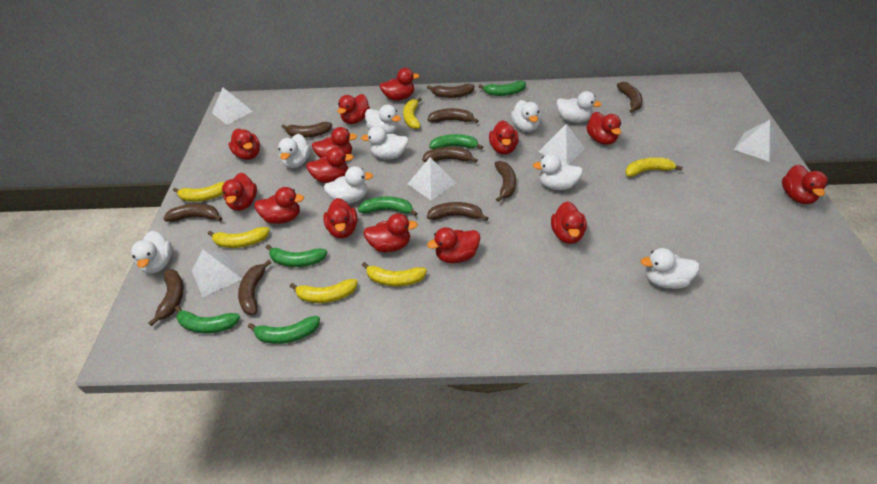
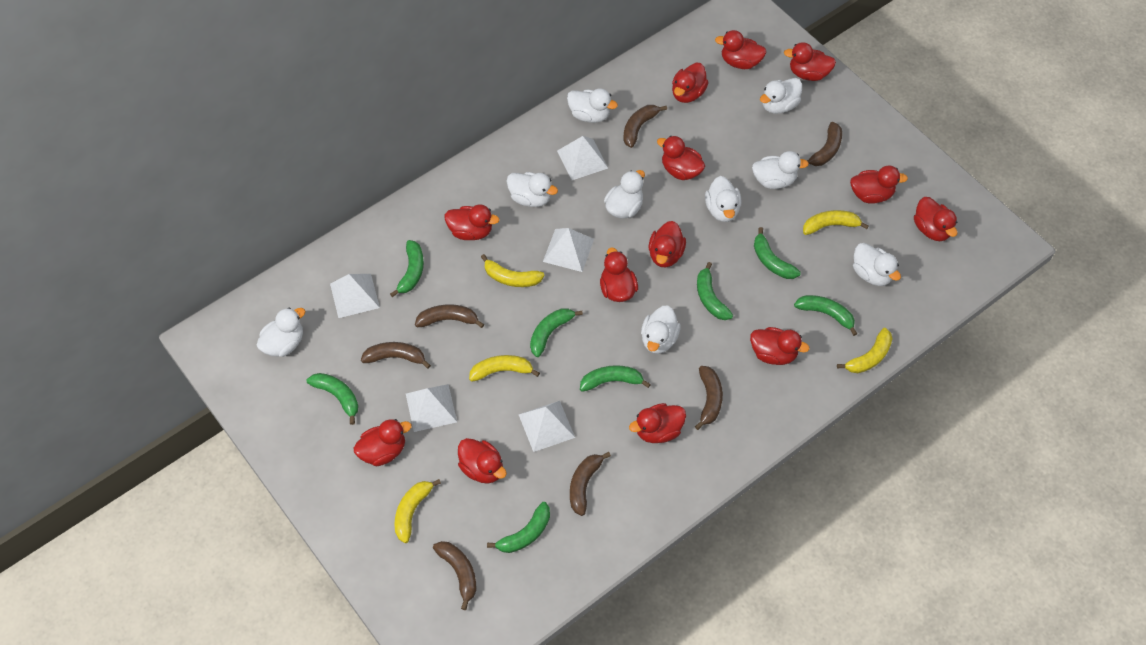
brown banana: [148,269,184,326] [163,204,222,222] [238,260,272,315] [282,122,332,138] [422,147,478,163] [427,84,475,98] [427,202,488,221] [428,108,479,123] [495,161,516,202] [617,82,643,113] = 10 -> [361,342,431,369] [415,304,484,328] [433,541,476,610] [570,452,611,516] [623,105,667,148] [695,366,723,430] [807,122,842,166] = 7
green banana: [175,306,240,333] [248,316,320,344] [266,244,327,267] [358,197,418,216] [429,134,483,150] [479,81,526,96] = 6 -> [307,373,359,425] [390,240,424,297] [487,502,550,553] [530,308,583,357] [580,365,651,392] [697,262,733,320] [754,227,801,279] [794,295,857,336] = 8
red duck: [222,173,257,211] [228,129,260,160] [254,187,304,224] [306,147,354,183] [312,127,357,158] [323,198,357,238] [338,94,370,124] [363,213,418,252] [379,68,420,101] [427,227,480,263] [489,120,519,155] [551,201,587,244] [586,112,621,145] [782,164,828,204] = 14 -> [354,419,412,466] [445,204,500,240] [458,438,507,484] [600,247,638,302] [629,403,686,443] [649,221,686,267] [657,136,705,180] [672,63,709,103] [715,30,766,69] [750,327,810,365] [784,42,836,81] [850,165,908,204] [914,197,958,241] = 13
yellow banana: [173,182,225,202] [208,227,270,248] [290,279,358,303] [362,262,427,286] [403,97,422,129] [625,157,683,177] = 6 -> [394,479,441,543] [469,355,540,382] [481,254,545,287] [803,210,869,235] [837,328,893,373] = 5

